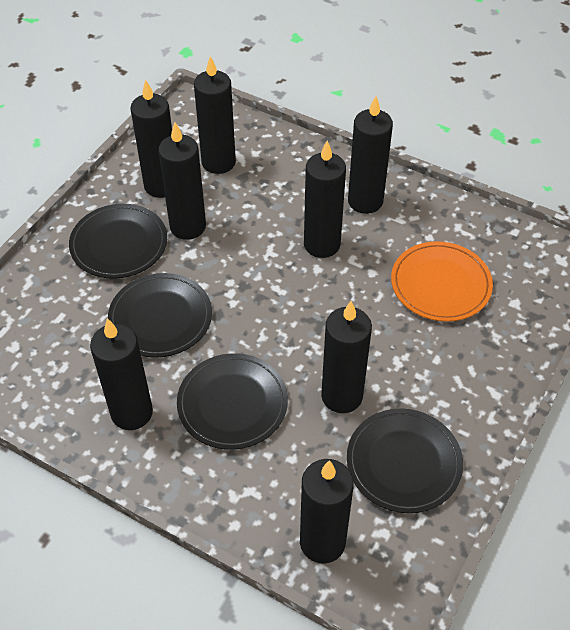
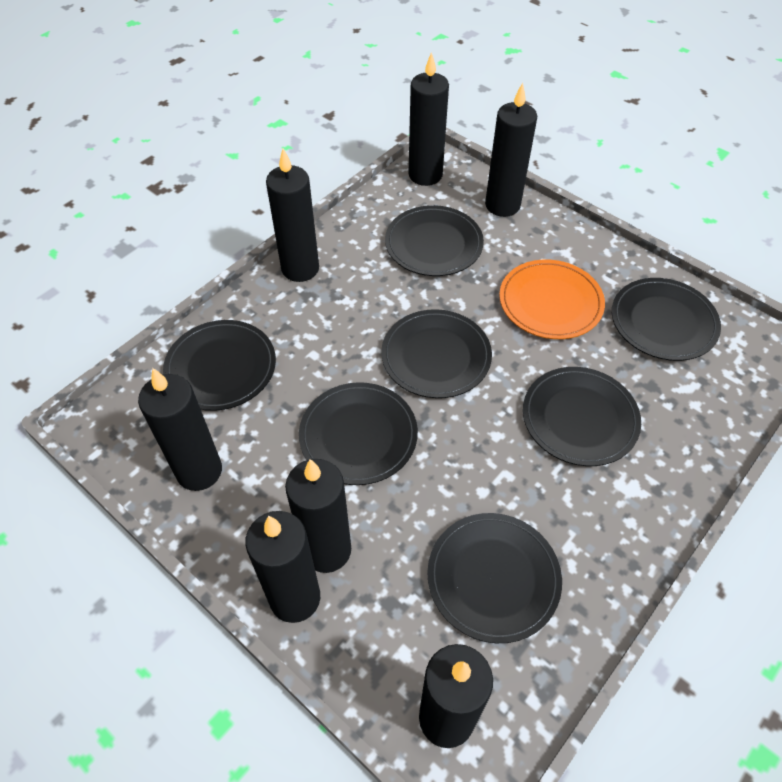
black candle: [90,318,153,430] [130,79,172,198] [158,122,206,240] [194,56,236,174] [300,459,354,564] [304,140,346,258] [321,301,372,413] [348,96,393,214] = 8 -> [138,368,222,491] [245,511,320,623] [266,149,319,282] [285,459,351,573] [408,52,449,186] [419,644,493,748] [485,83,537,217] = 7
black plate: [69,204,167,279] [108,273,212,358] [177,353,288,450] [347,408,463,513] = 4 -> [163,320,276,411] [299,382,418,485] [381,309,492,398] [385,205,484,276] [427,513,562,643] [523,367,641,466] [612,278,721,361] = 7

